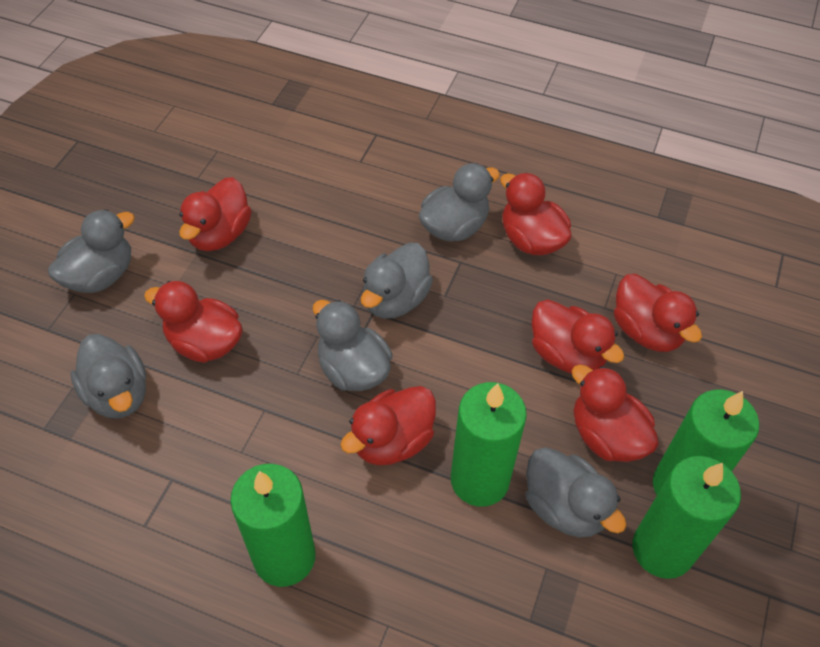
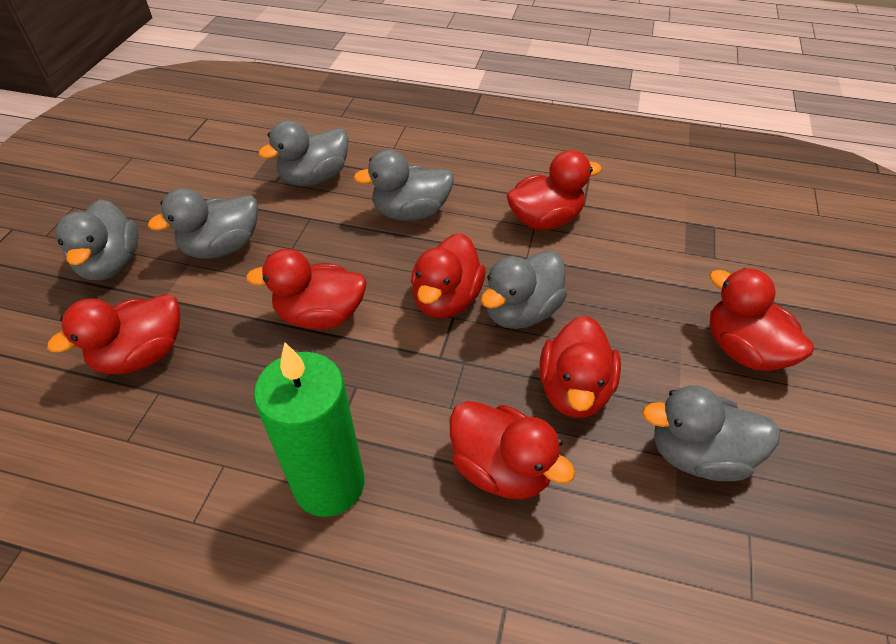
green candle: [230,464,316,587] [451,382,527,507] [633,456,741,579] [653,390,759,495] = 4 -> [254,342,364,517] = 1

